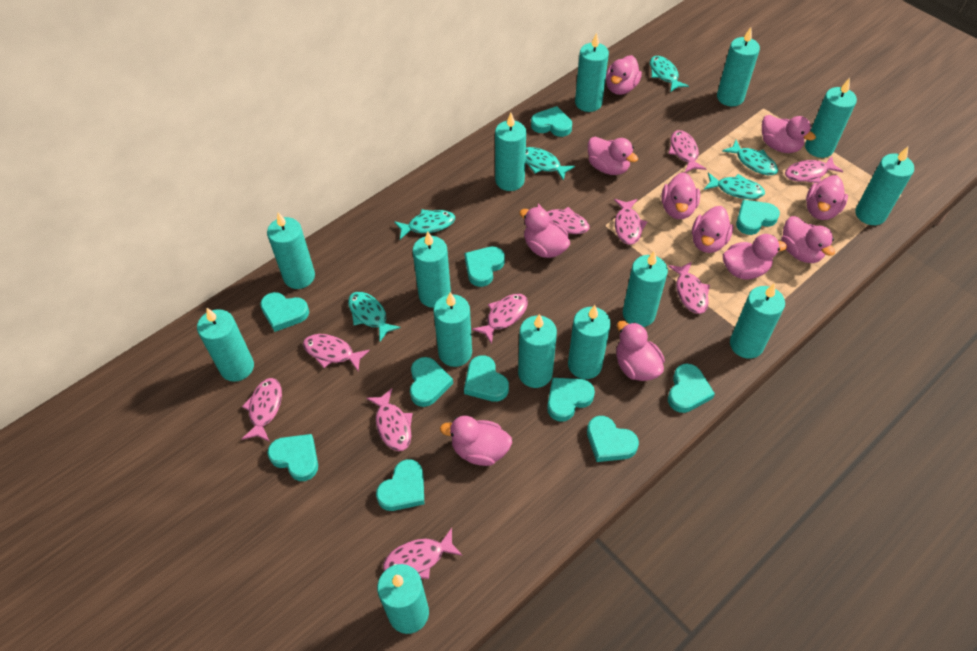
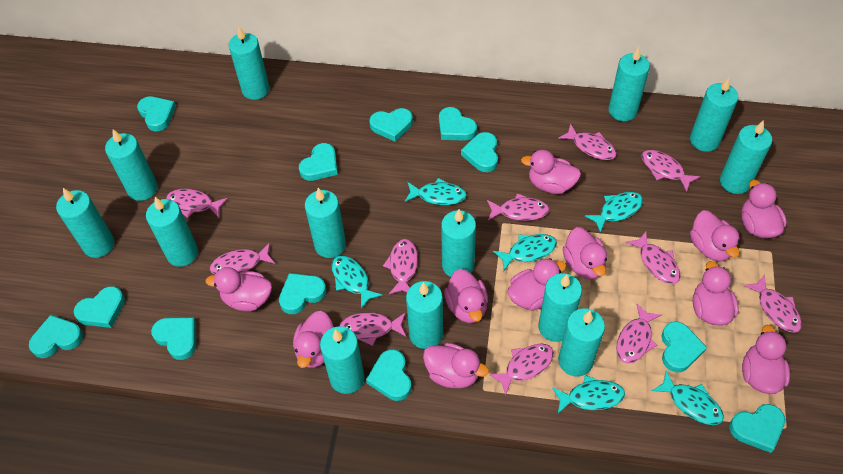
pink fish: [242,378,282,442] [303,334,370,371] [366,388,413,451] [383,528,462,579] [472,294,528,344] [538,203,590,234] [614,199,647,245] [668,262,710,314] [669,130,706,173] [785,156,844,183] = 10 -> [166,189,228,218] [210,243,275,275] [339,312,406,346] [383,239,418,294] [487,193,549,221] [489,343,554,395] [558,123,617,160] [616,304,661,364] [626,232,680,284] [641,150,700,192] [743,275,802,333] = 11
turquoise candle: [197,308,254,382] [267,212,315,289] [377,564,429,634] [413,232,451,308] [433,292,472,367] [495,113,526,191] [518,314,557,388] [568,305,611,379] [575,32,609,112] [623,251,668,327] [717,27,760,106] [730,283,785,359] [805,78,857,158] [855,147,914,225] = 14 -> [56,188,114,258] [105,129,157,201] [146,197,198,267] [229,26,270,100] [305,188,346,258] [320,326,365,394] [406,281,443,349] [441,209,476,277] [538,273,582,342] [558,308,605,377] [608,47,650,121] [690,77,738,152] [720,120,772,194] = 13
turquoise heart: [260,292,309,332] [267,434,318,481] [376,459,424,511] [410,357,453,407] [464,247,505,287] [464,355,509,402] [531,106,572,137] [547,378,595,422] [587,416,639,462] [668,364,715,413] [736,200,780,235] = 11 -> [29,315,83,358] [74,286,125,328] [137,96,176,131] [151,317,196,360] [279,273,326,314] [299,143,338,181] [366,349,411,401] [370,108,413,142] [439,107,477,141] [461,132,498,172] [662,321,707,372] [729,404,785,453] = 12

